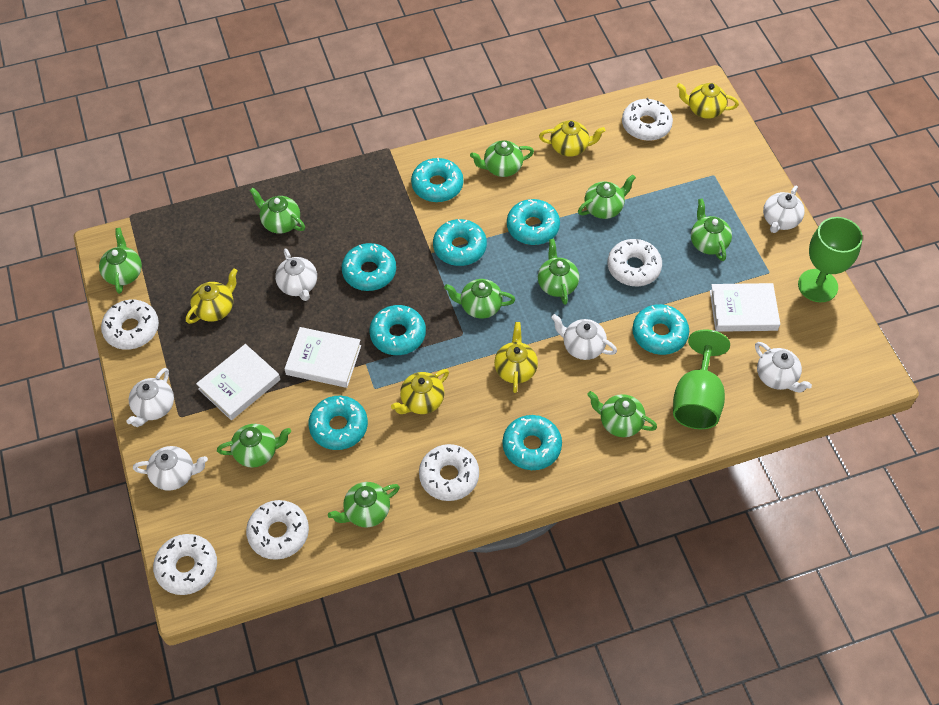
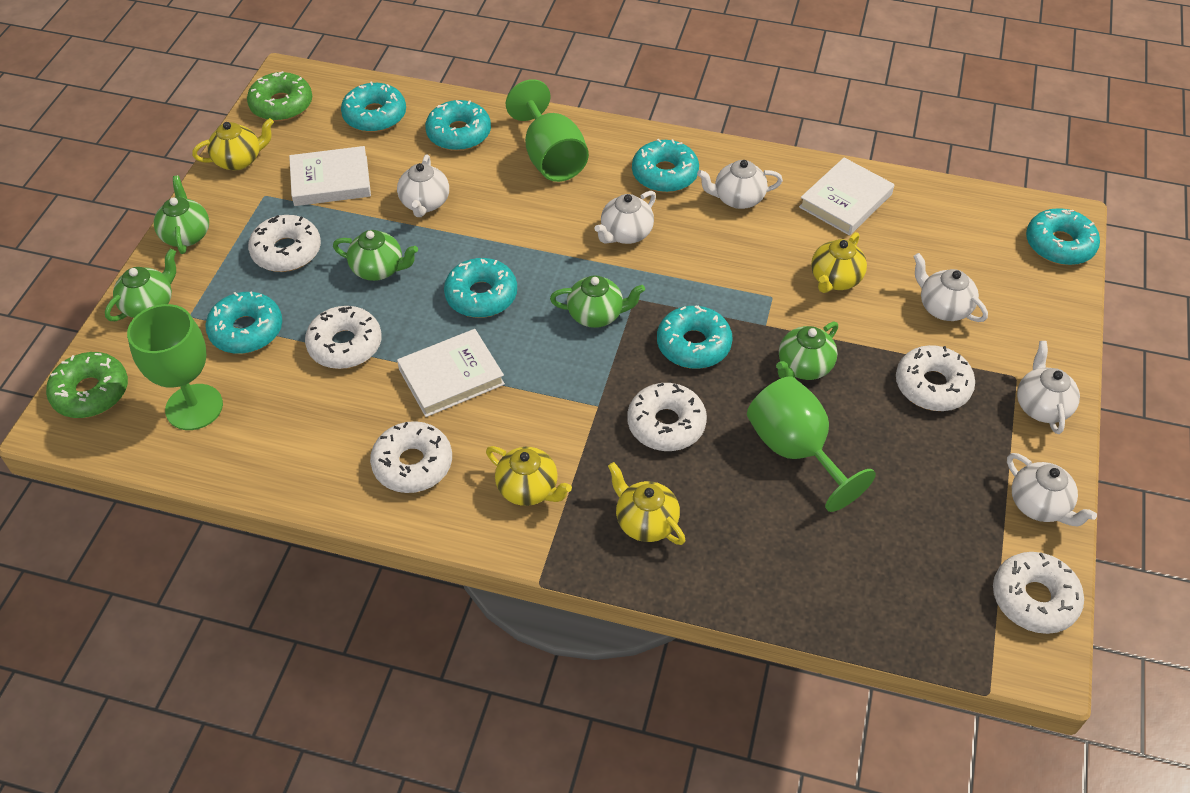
green donut: none = 0 -> [46,352,128,418] [247,71,312,121] = 2
green goblet: [673,329,730,429] [798,217,863,302] = 2 -> [127,304,223,430] [506,79,589,182] [747,376,876,512] = 3
green teapot: [99,228,142,294] [217,424,291,468] [249,188,305,234] [328,482,400,527] [444,279,515,319] [470,140,534,177] [538,239,579,305] [578,175,636,219] [587,391,657,437] [691,198,732,261] = 10 -> [105,249,176,321] [154,176,209,254] [333,230,418,281] [550,275,645,328] [776,322,838,380] = 5
turquoise donut: [309,396,368,450] [342,243,396,291] [369,305,426,355] [411,158,463,202] [433,219,487,266] [502,415,562,470] [507,199,560,245] [632,304,689,355] = 8 -> [206,291,282,354] [341,81,406,132] [425,100,491,151] [444,258,517,318] [632,139,699,193] [657,305,733,369] [1026,208,1100,265] = 7
yellow teapot: [186,268,237,324] [391,369,449,414] [494,322,538,393] [539,120,605,157] [677,83,739,119] = 5 -> [192,118,274,170] [486,446,572,506] [608,462,685,545] [811,232,867,293] = 4

